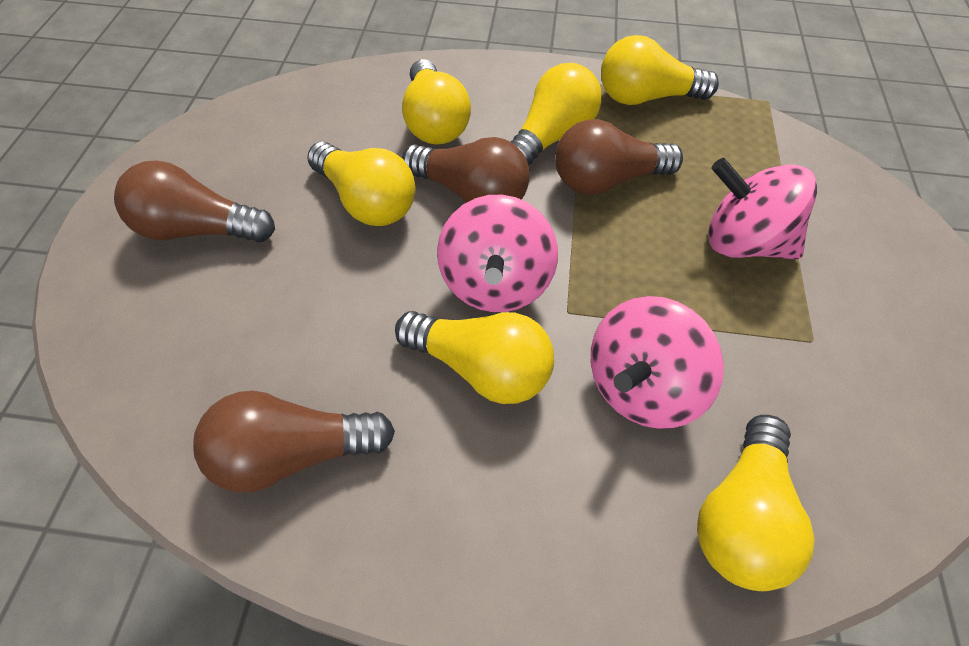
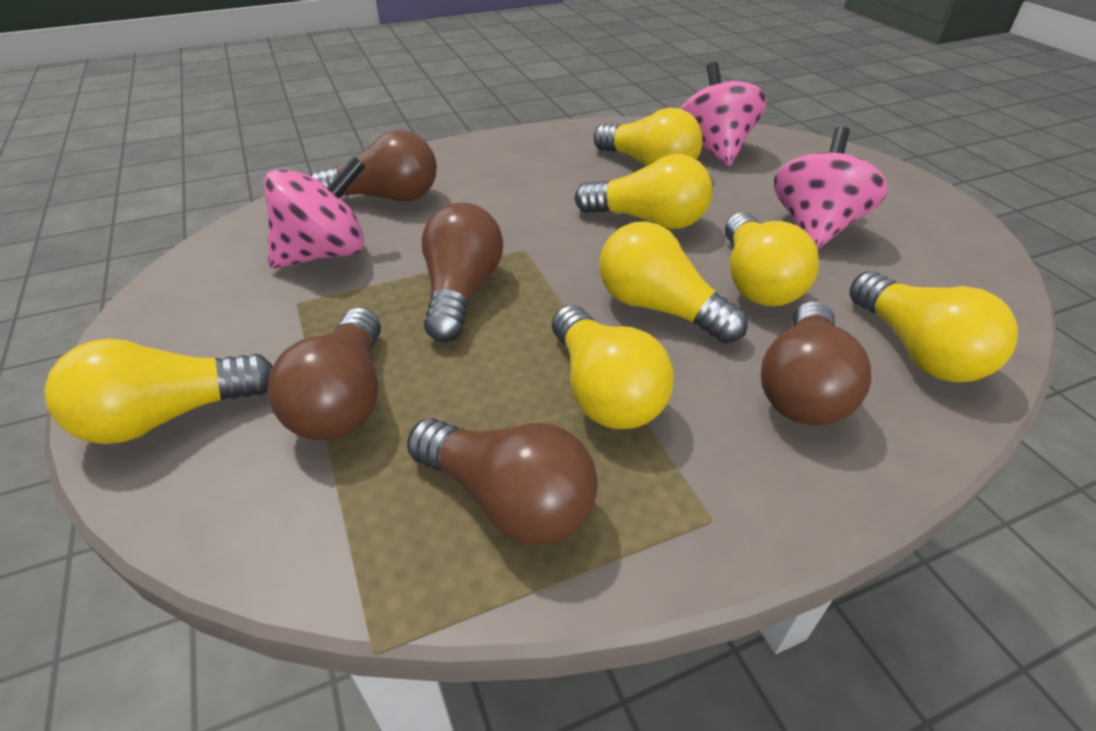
brown light bulb: [114,161,275,243] [193,391,395,493] [402,137,530,203] [555,119,683,195] = 4 -> [267,307,381,440] [310,130,437,201] [407,418,598,545] [422,203,503,342] [761,301,871,425] = 5
yellow light bulb: [307,142,416,226] [395,311,554,404] [402,59,471,144] [510,63,602,165] [601,35,719,105] [697,415,815,591] = 6 -> [44,338,273,444] [552,305,674,429] [574,154,712,229] [594,108,703,166] [600,221,748,344] [725,212,819,306] [850,271,1018,382] = 7

